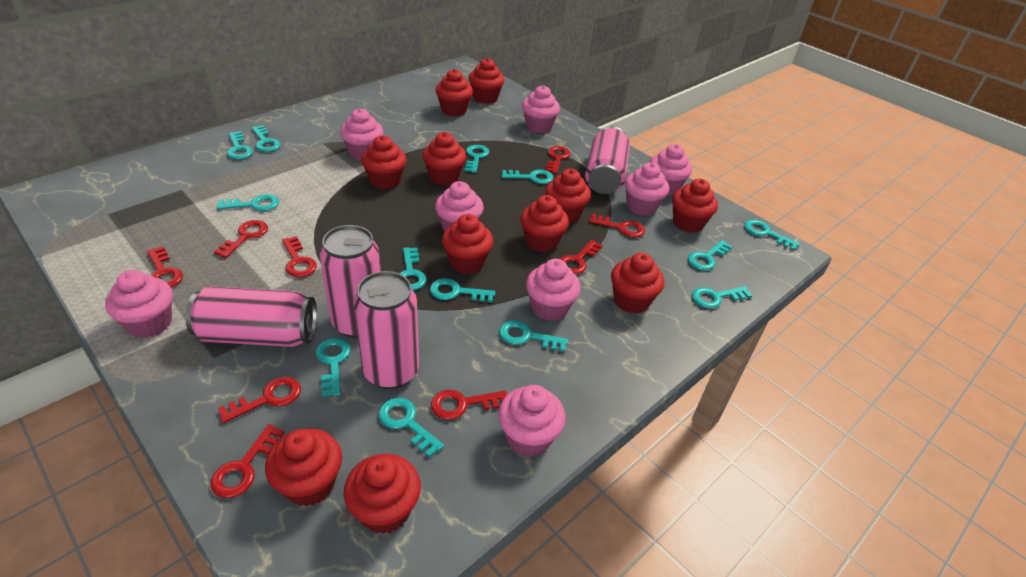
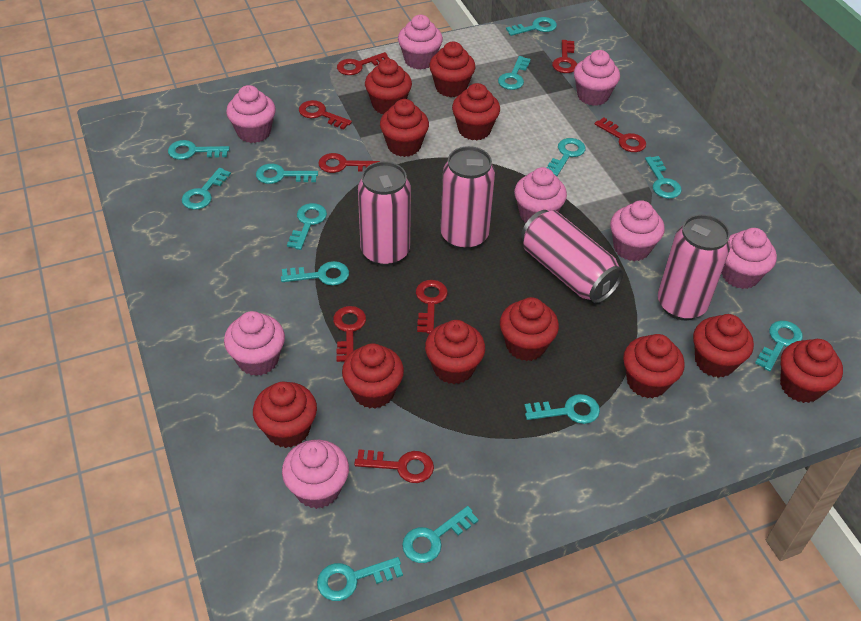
red key: [147,246,183,287] [211,424,284,498] [214,220,268,258] [218,377,301,423] [282,236,317,277] [431,390,507,420] [546,146,571,174] [560,240,603,275] [589,214,645,238] = 9 -> [299,100,352,130] [318,153,380,173] [333,306,366,362] [337,52,390,75] [354,449,434,483] [416,280,448,334] [552,40,577,73] [594,117,646,152] = 8

